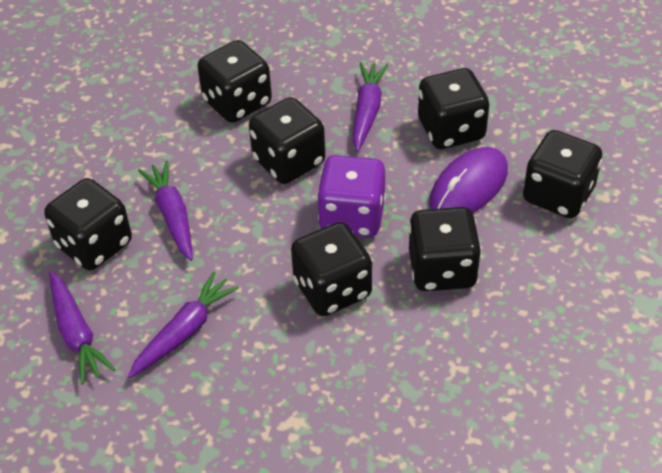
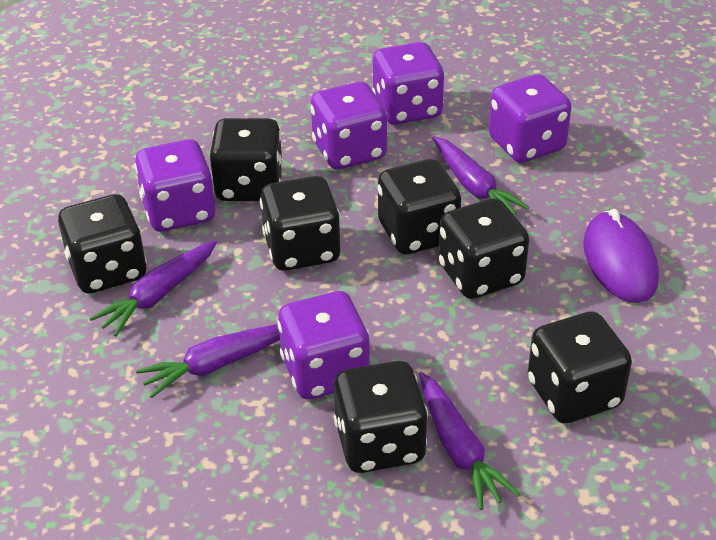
purple dice: [317,155,386,237] = 1 -> [134,139,215,232] [277,291,370,399] [310,82,387,169] [372,42,445,125] [489,74,571,163] = 5

